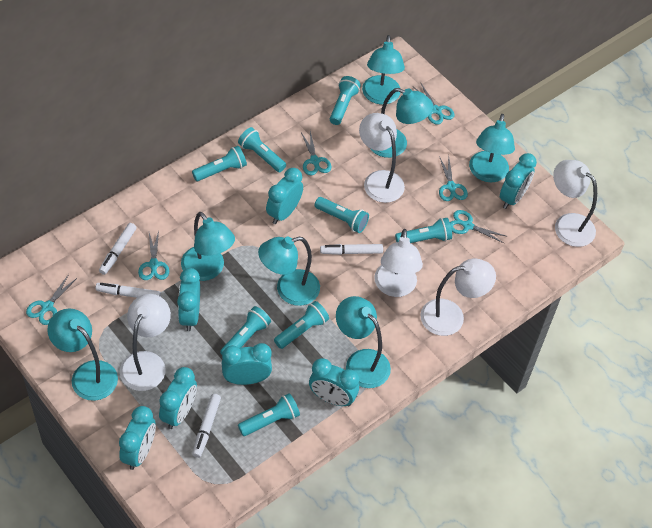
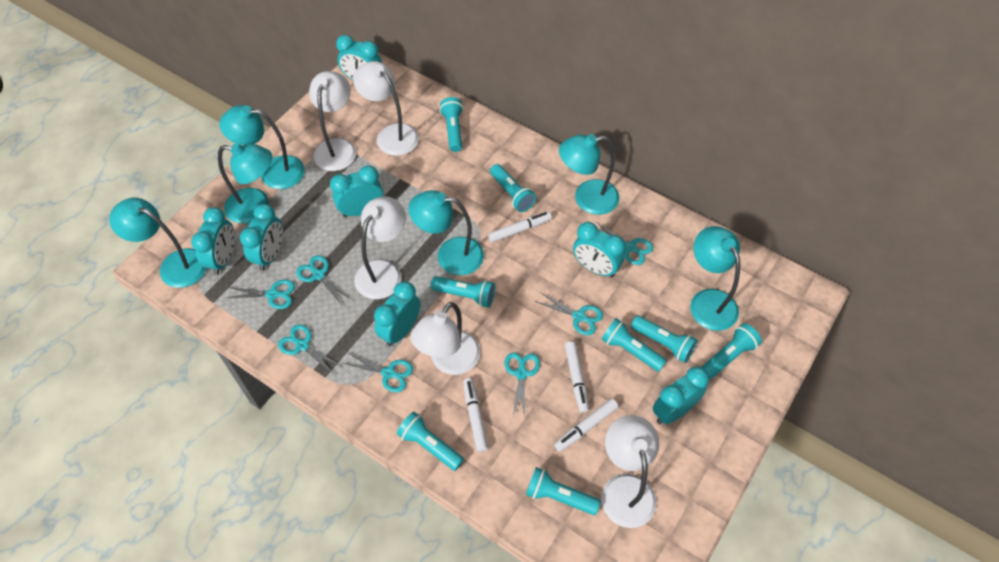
turquoise lamp: [47,309,118,401] [181,212,235,281] [258,237,320,306] [336,296,391,388] [362,35,405,105] [371,88,433,158] [469,114,515,182] = 7 -> [109,198,207,288] [218,143,272,224] [219,105,305,189] [409,190,484,275] [559,134,619,215] [690,226,740,331] = 6
turquoise scissors: [26,274,77,325] [138,230,169,280] [301,131,332,175] [414,84,455,125] [439,156,468,201] [450,210,508,243] = 6 -> [225,280,295,309] [278,324,343,375] [296,255,352,305] [343,353,413,393] [504,353,540,418] [535,292,603,335] [595,221,653,265] = 7

